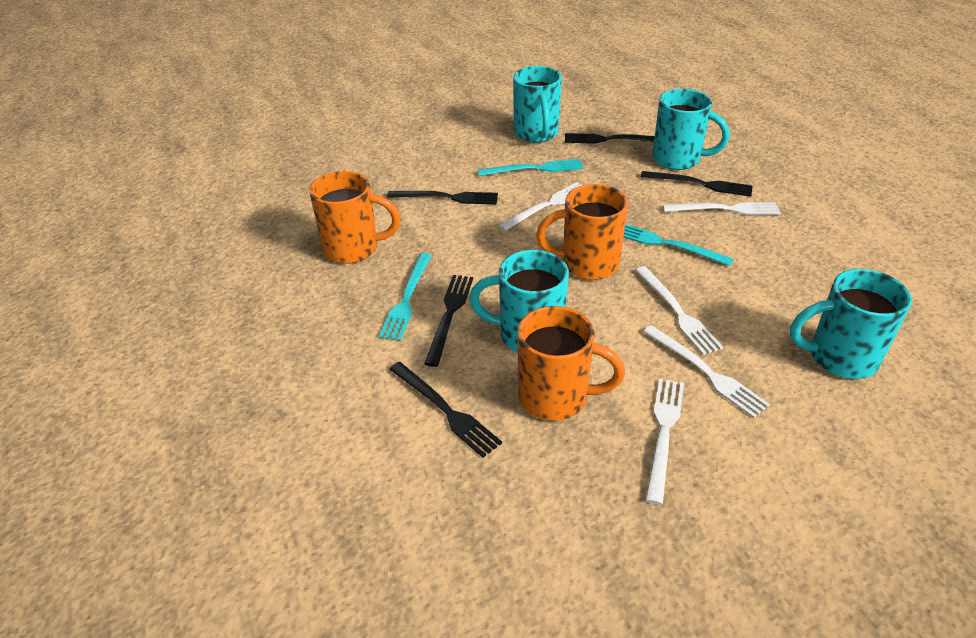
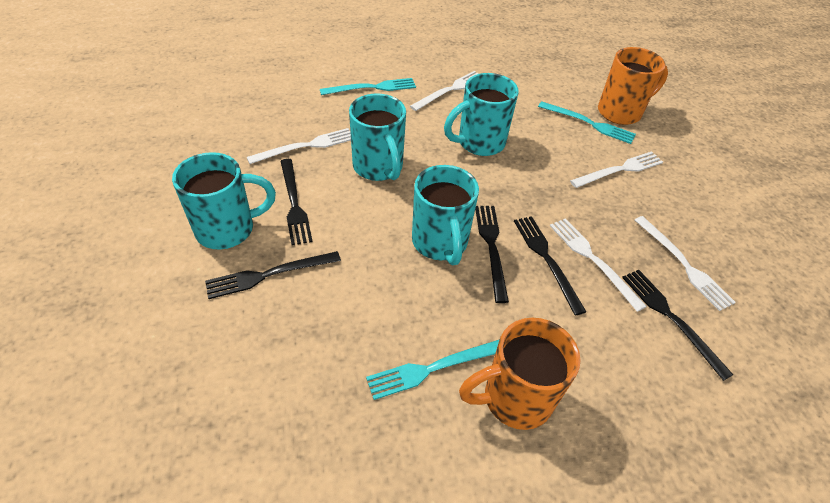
orange mug: [309,171,400,264] [517,306,625,421] [536,184,628,280] = 3 -> [459,318,581,430] [598,47,668,125] = 2

